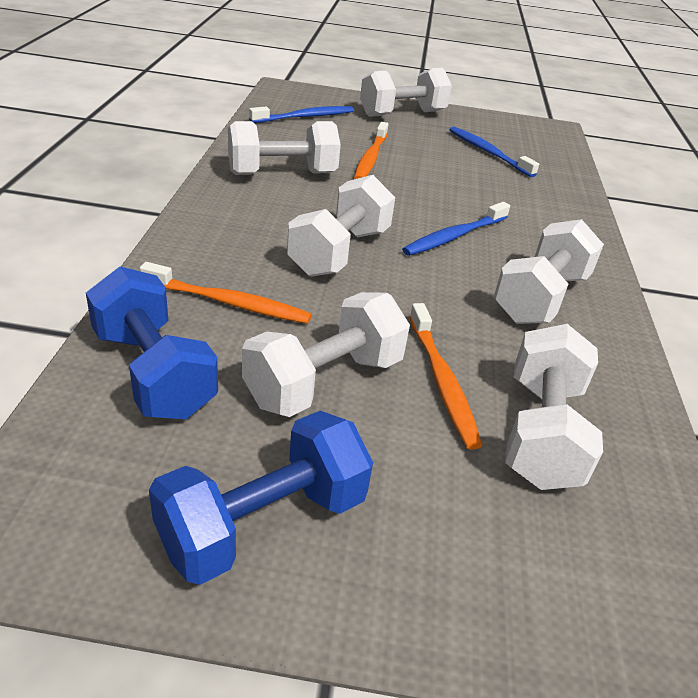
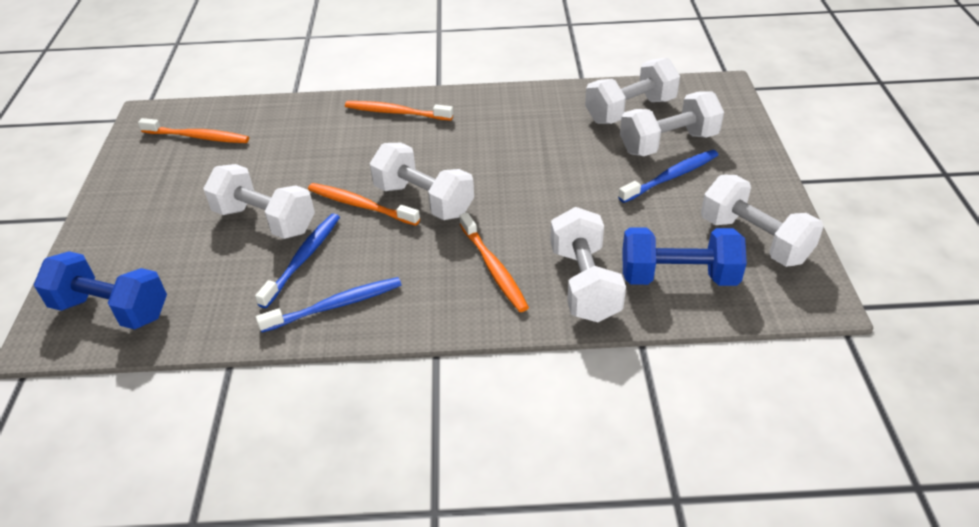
orange toothbrush: [140,262,312,324] [354,122,388,179] [410,303,483,450] = 3 -> [138,118,249,143] [308,183,420,226] [345,101,453,121] [460,212,529,312] = 4

